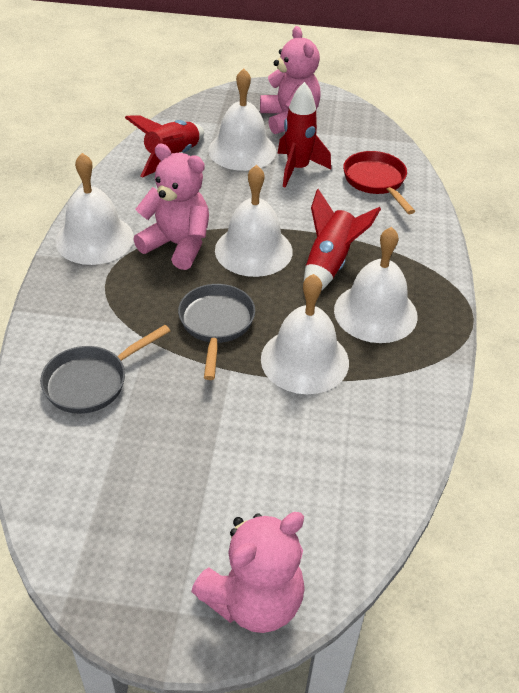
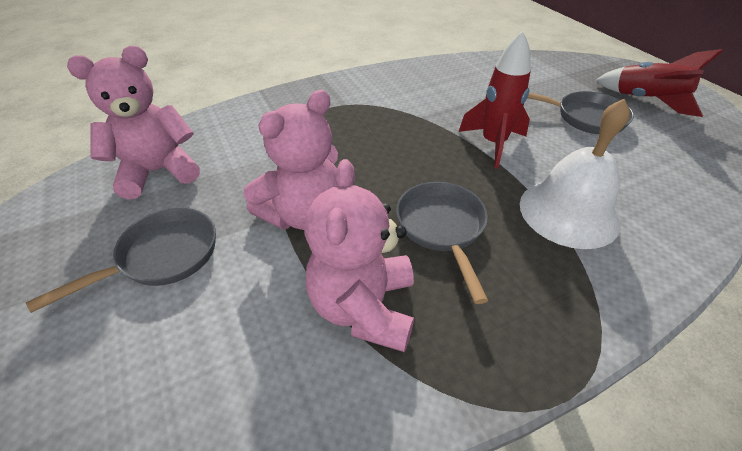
grey pan: [40,325,170,414] [178,284,255,380] = 2 -> [26,208,216,313] [396,182,488,304] [528,91,634,134] = 3
red pan: [343,151,415,214] = 1 -> none = 0
red rocket: [125,116,204,178] [277,82,331,187] [304,189,381,291] = 3 -> [459,31,531,169] [596,49,723,117] = 2
white bell: [56,153,134,265] [208,68,276,171] [215,165,293,277] [261,274,349,394] [334,227,418,343] = 5 -> [520,99,630,249] = 1

